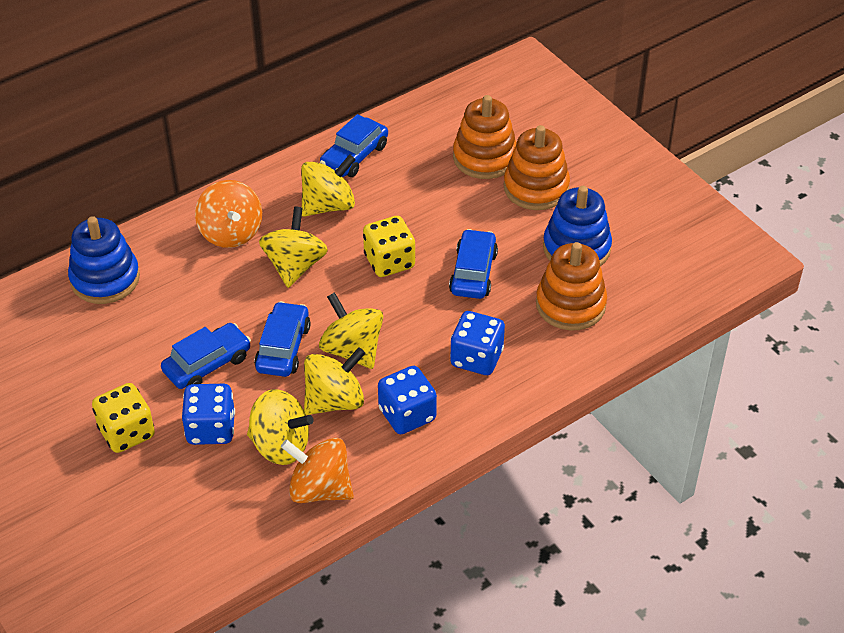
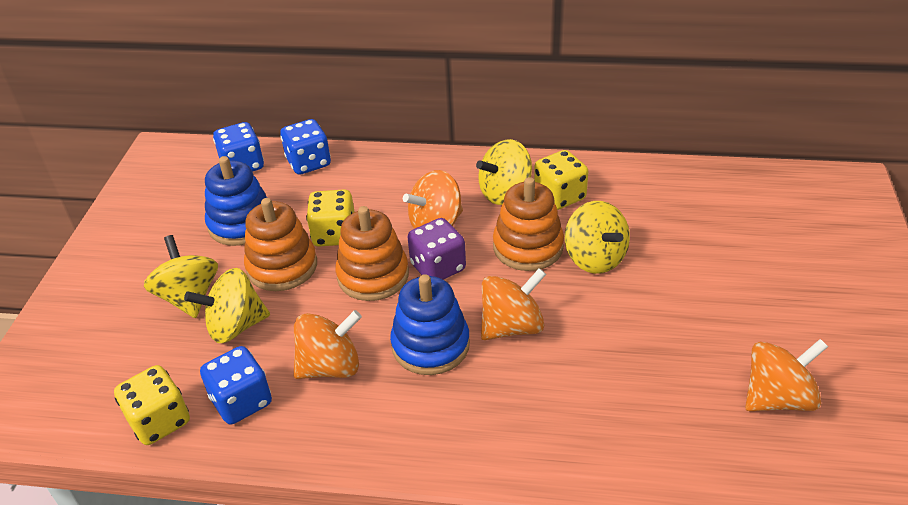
blue car: [161,323,251,389] [254,301,311,377] [320,114,388,177] [449,229,498,299] = 4 -> none = 0
orange spinning top: [195,180,262,248] [281,438,354,503] = 2 -> [294,310,362,379] [403,170,463,229] [481,268,546,340] [745,339,828,411] = 4
purple dice: none = 0 -> [407,218,466,280] = 1
yellow dice: [92,383,155,453] [363,216,415,277] = 2 -> [114,365,190,445] [306,189,354,247] [534,150,588,210] = 3
yellow spinning top: [247,389,314,465] [259,206,328,288] [301,154,356,217] [304,347,365,415] [319,292,383,369] = 5 -> [144,235,218,318] [184,268,270,343] [476,139,532,205] [565,201,630,274] = 4

